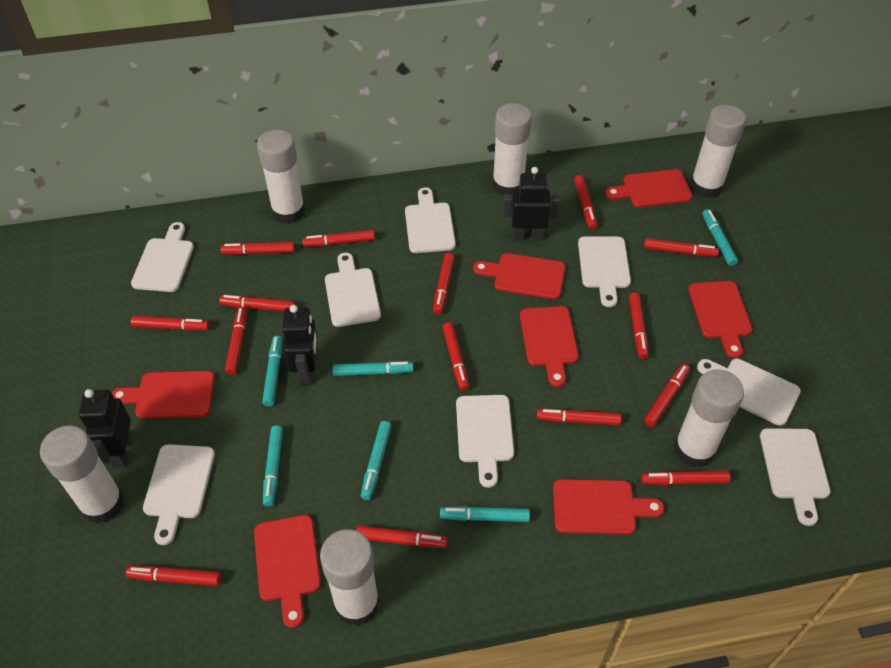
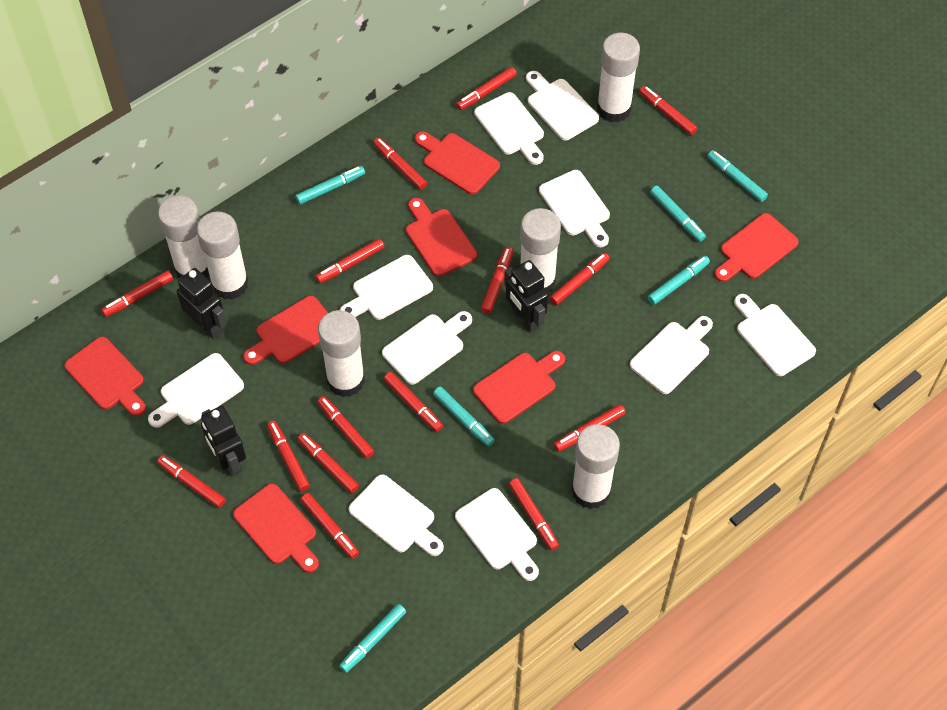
white cutting board: [131,222,194,292] [143,444,215,545] [325,253,381,327] [405,188,456,253] [456,395,514,488] [578,236,631,307] [697,359,801,426] [760,428,830,526] = 8 -> [148,353,244,428] [340,255,433,320] [349,474,444,556] [382,311,472,385] [455,488,539,581] [474,92,544,165] [526,71,599,141] [539,170,610,247] [630,316,713,394] [734,294,816,376] = 10

